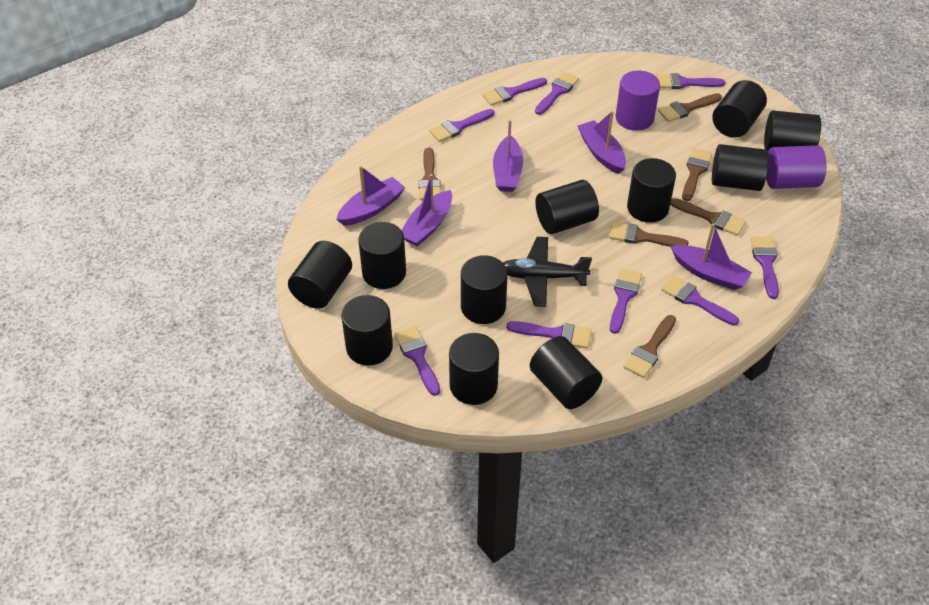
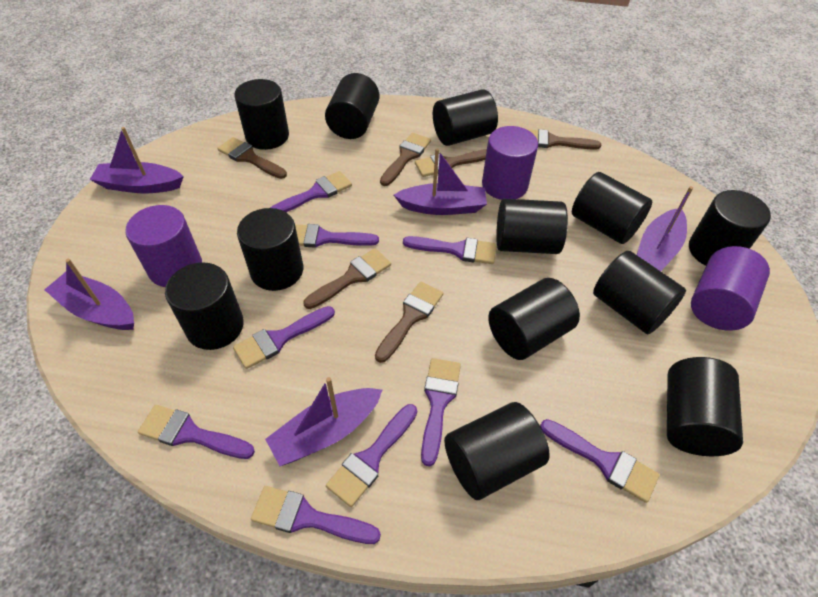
black cylinder: [288,241,352,309] [342,295,393,366] [358,222,406,289] [449,333,499,405] [461,255,508,324] [530,336,602,409] [535,180,599,234] [627,158,676,223] [712,80,767,138] [712,144,769,191] [764,111,821,150] = 11 -> [165,263,244,350] [234,79,289,150] [237,208,303,291] [325,73,380,139] [433,89,498,146] [444,402,550,500] [488,278,580,360] [496,199,568,254] [572,172,652,244] [593,251,686,334] [667,357,743,456] [689,190,771,266] = 12
black plane: [503,237,592,307] = 1 -> none = 0
purple cylinder: [616,70,660,131] [766,145,826,189] = 2 -> [126,205,202,287] [482,126,538,200] [691,246,770,331] = 3

